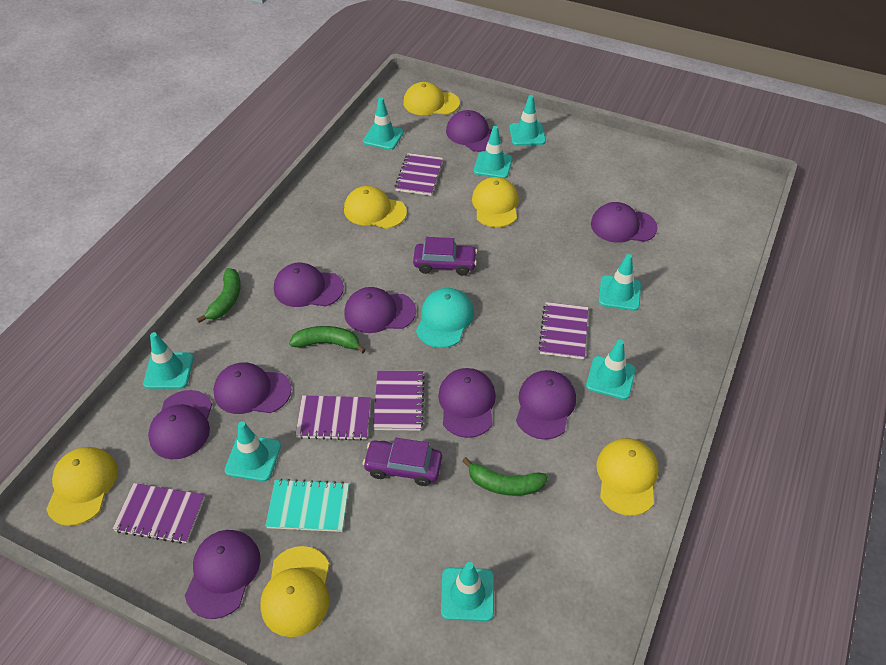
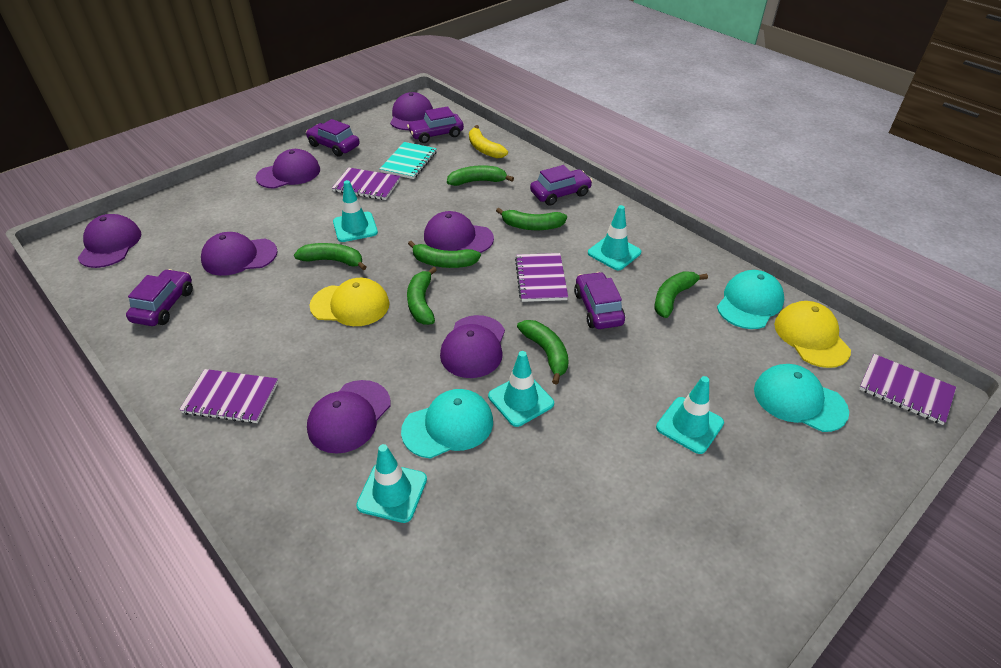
green banana: [197,268,241,323] [289,326,366,353] [462,457,548,496] = 3 -> [294,243,366,270] [407,267,437,325] [408,241,481,268] [447,165,514,186] [496,208,567,230] [517,320,569,384] [654,272,708,318] = 7
purple cap: [148,390,212,459] [185,530,261,619] [213,363,291,414] [274,263,344,307] [344,287,416,333] [438,368,496,438] [446,110,492,152] [516,370,576,440] [591,202,658,243] = 9 -> [78,214,141,268] [201,232,278,276] [256,149,320,189] [307,380,390,454] [390,92,433,130] [424,211,494,253] [440,315,505,378] = 7
purple car: [363,438,442,486] [413,237,477,276] = 2 -> [126,269,193,326] [306,119,360,157] [407,106,464,143] [530,165,592,206] [574,272,625,329] = 5
purple notebook: [112,483,205,544] [295,395,371,440] [373,371,425,431] [395,153,443,196] [538,302,588,359] = 5 -> [179,369,278,424] [332,168,401,200] [515,253,568,302] [859,354,956,425] = 4
turquoise cap: [416,288,474,348] = 1 -> [401,389,493,459] [717,270,784,329] [754,364,849,432] = 3
turquoise traffic cone: [143,332,194,389] [225,421,281,481] [363,98,404,150] [441,562,494,621] [474,126,513,179] [509,95,546,146] [586,340,636,400] [599,254,641,311] = 8 -> [333,180,378,242] [356,444,427,523] [488,351,554,427] [588,205,641,270] [656,376,724,454] = 5
yellow banana: none = 0 -> [469,125,508,158] = 1
yellow cap: [46,447,118,526] [260,546,329,637] [344,186,407,229] [403,82,460,115] [472,177,519,228] [596,438,659,516] = 6 -> [309,278,390,326] [774,301,851,368] = 2

